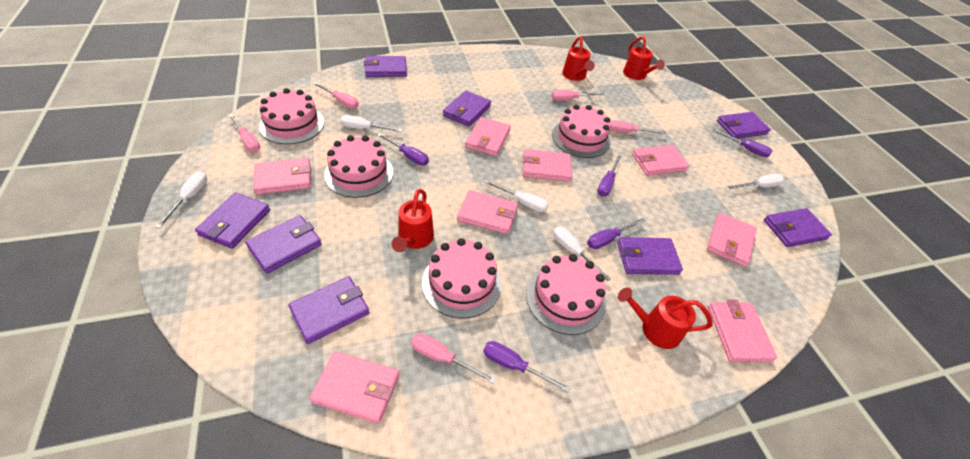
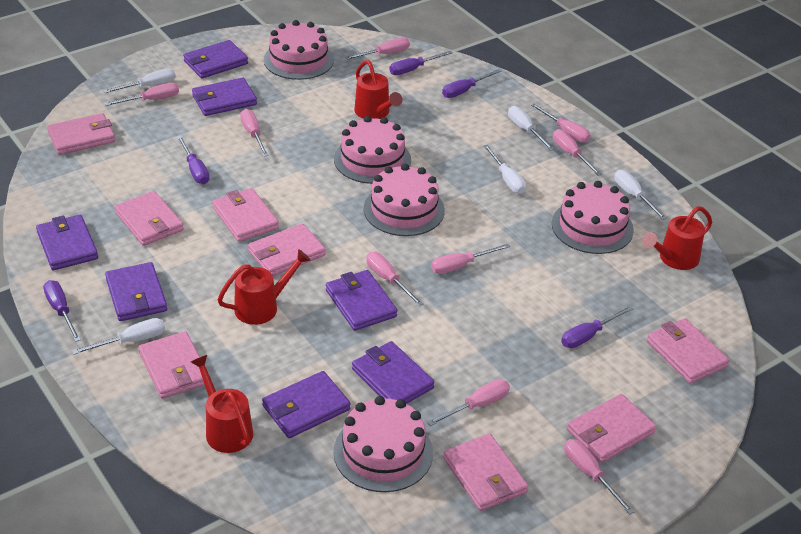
pink screwdriver: [229,114,260,152] [313,82,359,109] [411,333,496,384] [552,90,604,101] [610,120,666,134] = 5 -> [105,83,179,106] [240,109,269,157] [345,37,410,60] [366,252,423,306] [427,379,510,426] [431,244,510,274] [531,104,591,143] [553,129,602,176] [564,439,635,515] = 9
purple wallet: [195,192,270,249] [245,215,322,273] [288,276,369,344] [364,56,407,77] [443,91,491,127] [617,237,683,275] [717,112,771,139] [764,208,832,247] = 8 -> [36,215,98,270] [105,262,167,321] [183,40,248,78] [192,78,257,116] [262,371,351,438] [326,270,397,331] [352,341,435,404] = 7

